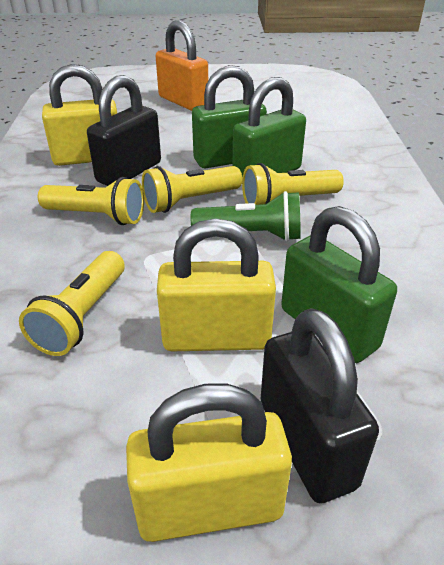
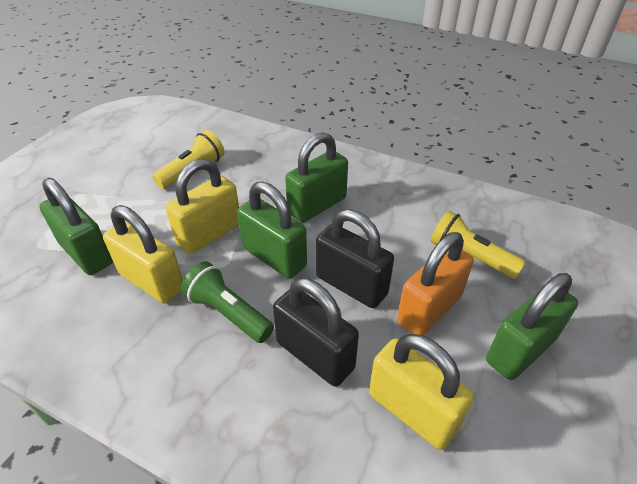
green padlock: [192,65,267,169] [233,77,306,179] [281,206,397,363] = 3 -> [39,178,113,275] [237,181,307,279] [285,132,348,223] [486,273,578,380] = 4
yellow flashlight: [19,251,125,356] [38,177,144,225] [142,166,242,213] [242,163,344,205] = 4 -> [152,130,225,189] [430,211,525,279] = 2

